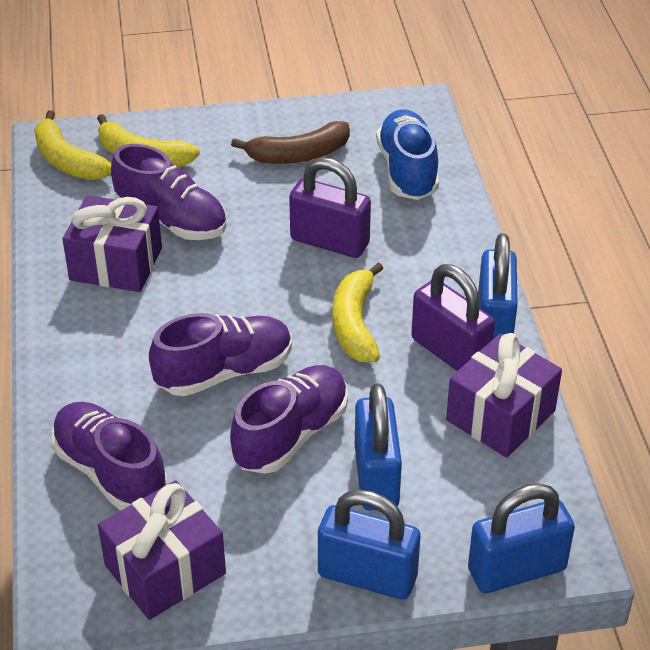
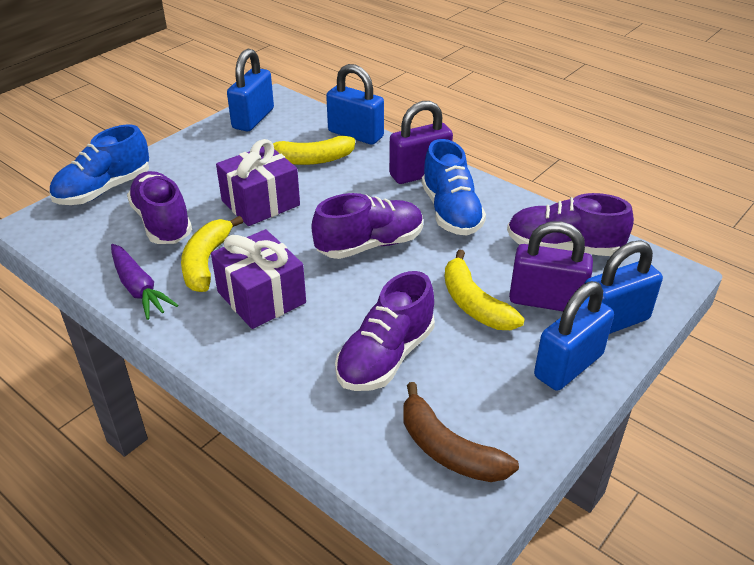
blue shoe: [376,109,439,200] = 1 -> [49,124,149,205] [422,139,486,236] = 2
purple carrot: none = 0 -> [111,244,178,320] = 1
purple gift: [63,195,162,292] [98,480,226,620] [446,333,562,457] = 3 -> [211,229,306,329] [216,139,300,226] = 2

